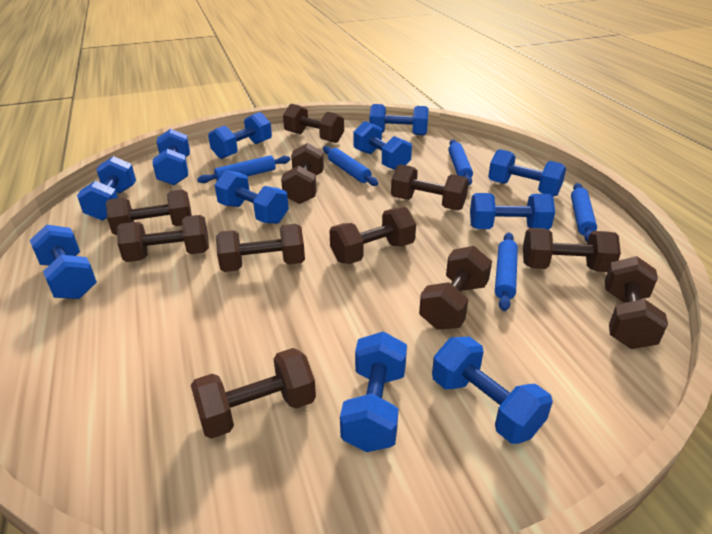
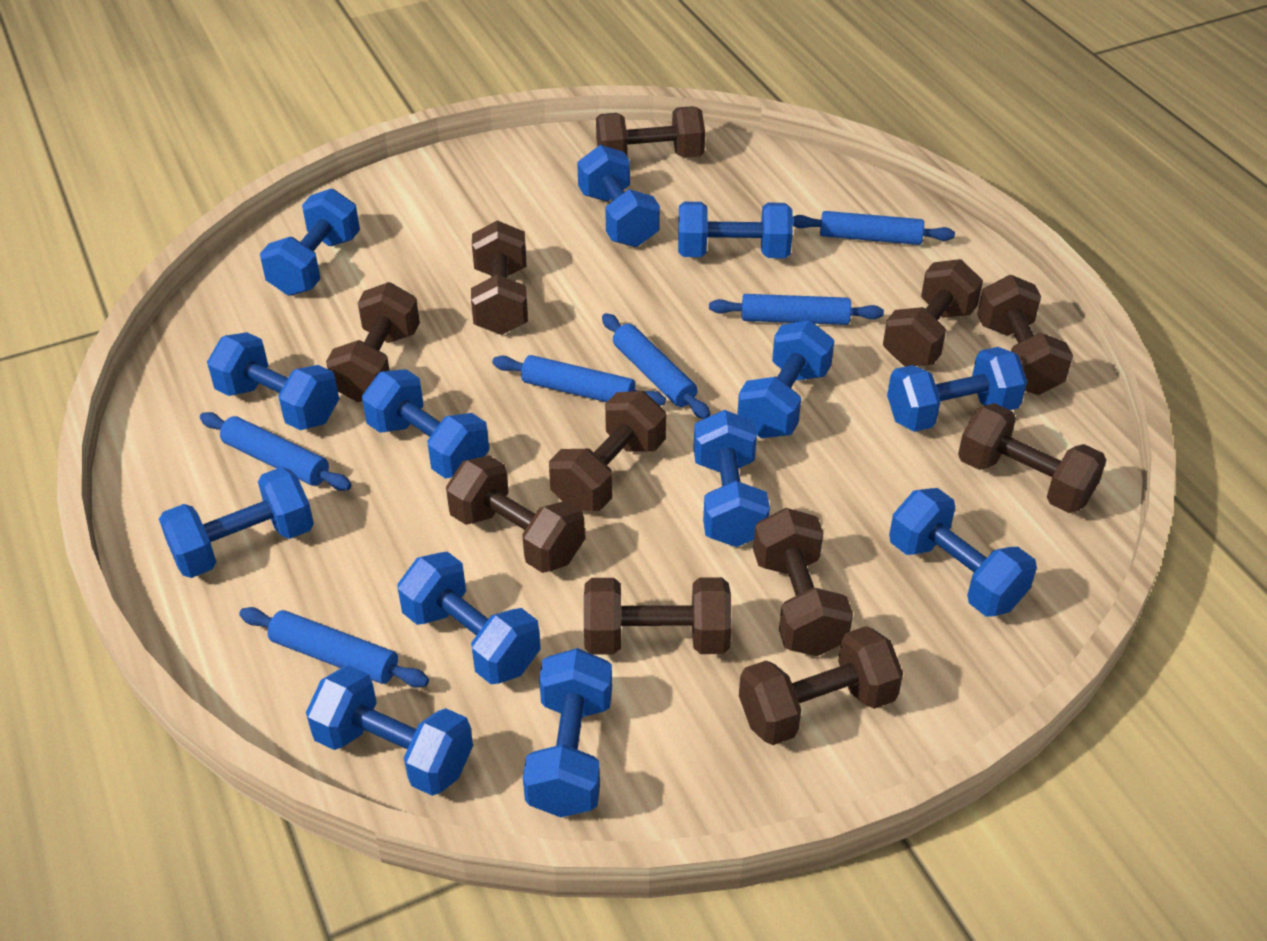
blue dumbbell: [29,225,97,299] [77,156,136,221] [152,129,190,185] [208,112,272,159] [215,170,289,224] [340,331,407,452] [354,121,412,170] [369,104,429,135] [432,337,553,444] [470,193,555,230] [488,149,566,197] = 11 -> [159,467,314,578] [207,332,339,430] [260,189,360,296] [306,665,473,796] [362,369,489,479] [397,552,541,684] [523,648,612,817] [577,145,660,247] [678,202,793,258] [693,410,770,547] [737,320,834,438] [887,347,1027,432] [889,488,1037,617] = 13
blue rolling pin: [197,155,290,183] [323,146,378,186] [448,139,473,185] [495,233,518,311] [571,183,597,242] = 5 -> [200,412,352,491] [239,607,429,688] [492,355,666,406] [602,313,711,419] [709,294,884,325] [793,211,955,245] = 6

